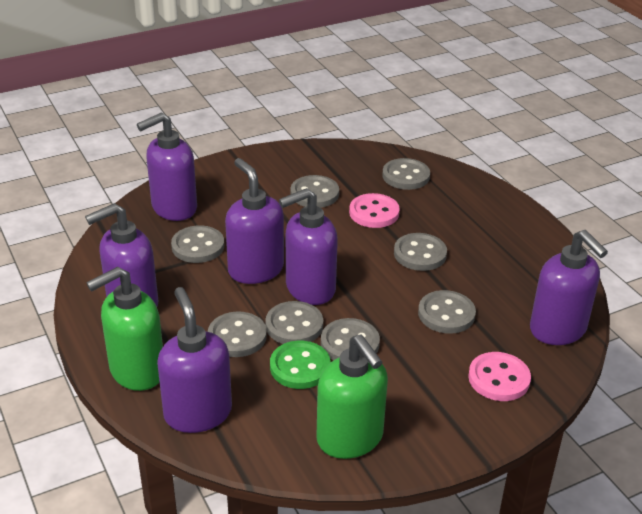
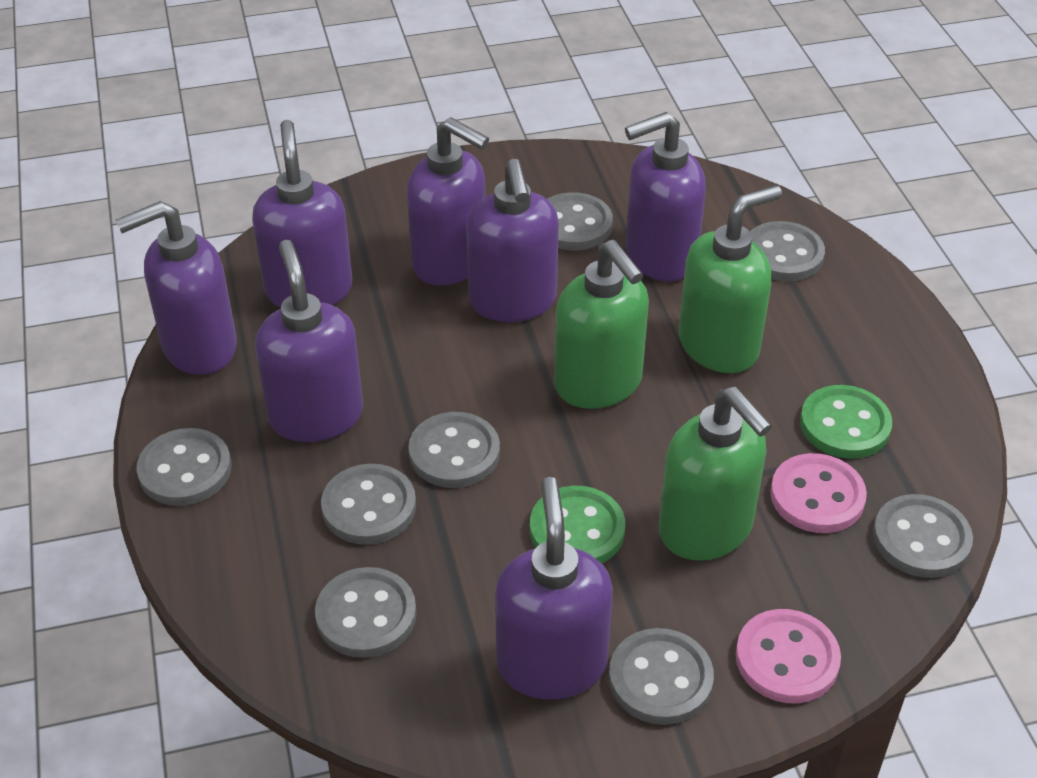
green button: [270,341,330,389] = 1 -> [530,486,625,564] [800,385,892,459] = 2
green soap dispenser: [86,267,163,391] [316,335,388,459] = 2 -> [554,240,649,409] [659,386,772,561] [679,185,782,373] = 3
purple soap dispenser: [85,203,158,306] [137,113,197,221] [157,287,232,433] [225,158,284,284] [279,188,338,305] [530,230,608,345] = 6 -> [116,201,237,375] [252,120,352,307] [255,240,363,442] [407,117,489,286] [466,159,559,322] [495,477,613,699] [625,112,706,281] = 7

